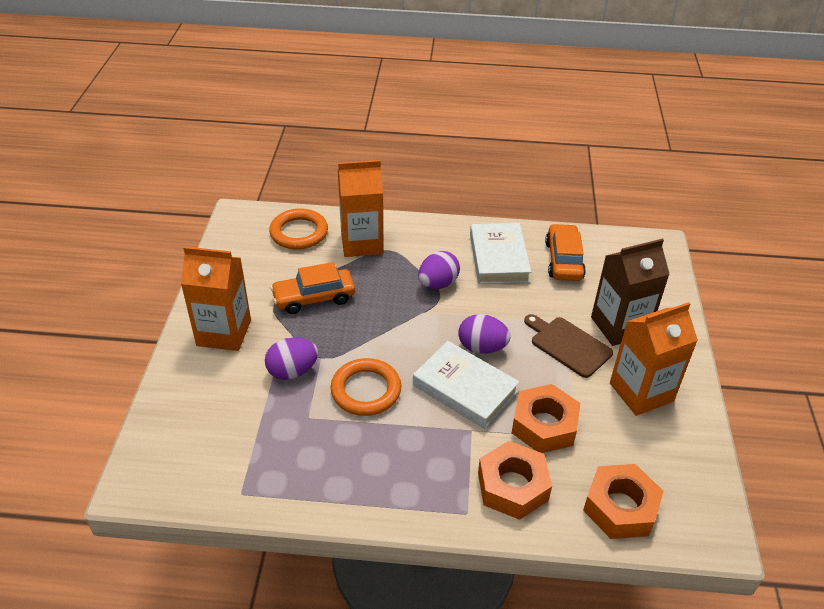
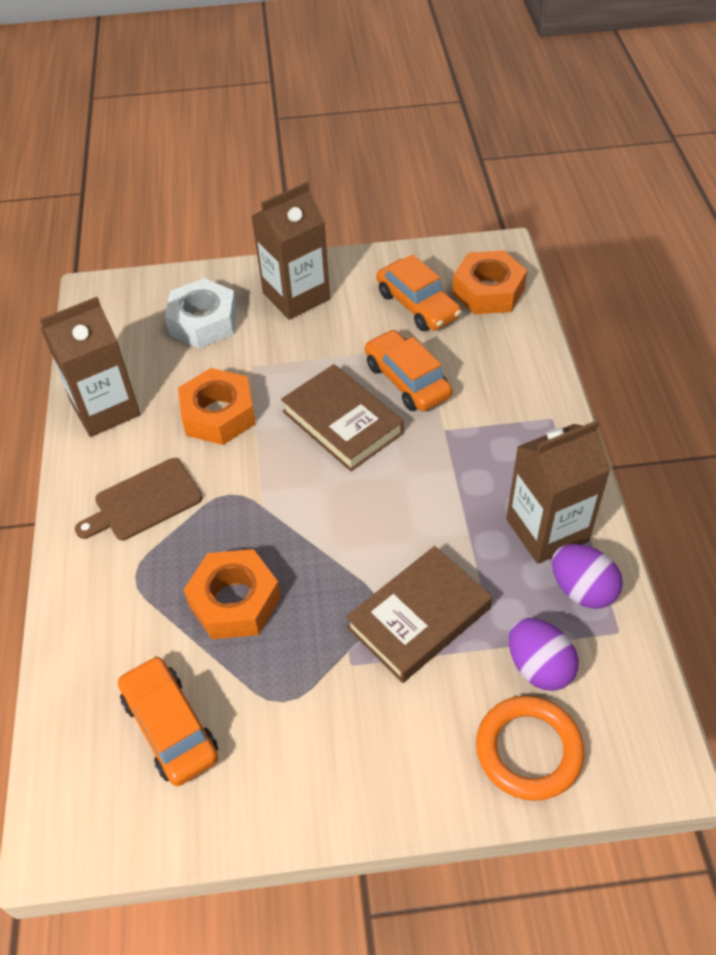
brown book: none = 0 -> [281,364,404,471] [346,546,492,683] = 2
brown carton: [591,239,670,346] = 1 -> [40,297,140,437] [252,182,330,320] [506,420,610,564] = 3
orange car: [270,262,355,314] [545,224,586,281] = 2 -> [118,656,218,786] [365,330,452,412] [377,254,462,331] = 3
orange carton: [181,246,251,351] [338,160,384,257] [610,302,698,416] = 3 -> none = 0
orange ring: [269,208,328,249] [330,358,401,416] = 2 -> [476,696,585,801] = 1
purple egg: [265,338,318,380] [418,251,460,289] [458,314,511,354] = 3 -> [509,618,579,691] [552,544,623,609] = 2
white book: [413,341,520,429] [470,223,531,284] = 2 -> none = 0
white nut: none = 0 -> [165,278,237,348] = 1

